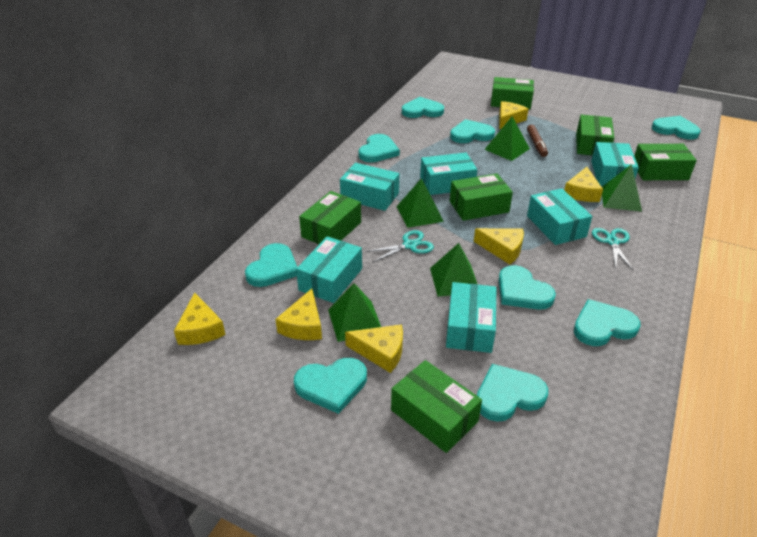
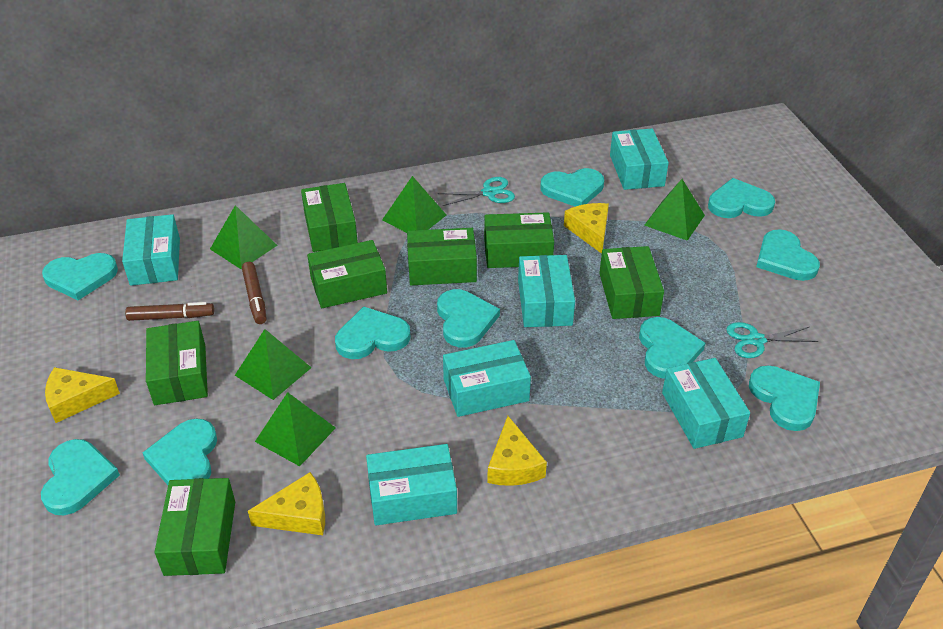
brown marker: [527,124,548,157] = 1 -> [125,302,214,321] [242,262,267,324] = 2
green box: [299,191,361,244] [391,360,482,453] [450,174,513,221] [491,77,534,110] [576,114,614,156] [634,144,697,180] = 6 -> [146,321,208,405] [154,478,235,576] [301,183,358,252] [307,240,387,308] [407,228,477,285] [484,212,554,268] [599,246,664,319] = 7
turquoise heart: [245,243,297,287] [294,358,367,414] [358,134,400,162] [402,97,444,118] [450,119,495,143] [477,364,548,422] [498,265,556,310] [574,299,640,346] [652,116,701,140] = 9 -> [41,439,120,515] [42,253,118,300] [142,419,217,485] [335,306,411,359] [437,289,500,347] [540,168,604,207] [639,317,705,379] [708,178,775,218] [749,366,820,431] [756,229,820,281] = 10
yellow cheese: [174,292,226,345] [275,289,322,340] [345,324,403,373] [474,228,524,264] [499,101,528,129] [564,167,603,202] = 6 -> [45,367,120,423] [248,472,325,535] [487,416,547,486] [564,203,609,254] = 4

